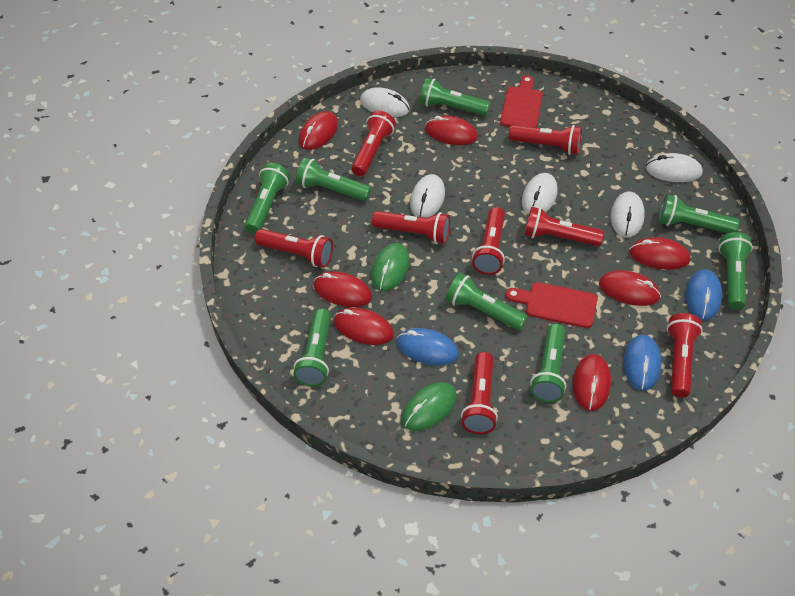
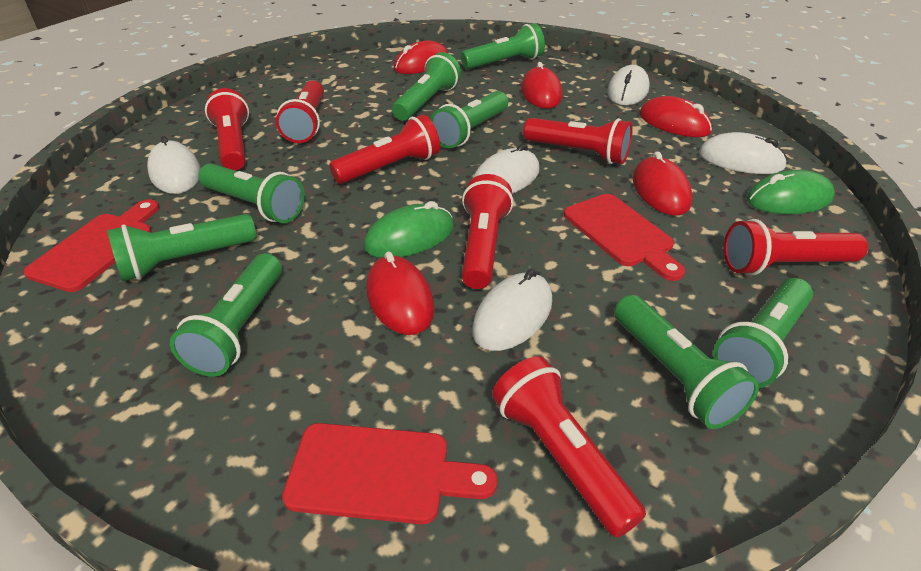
blue mouse: [397,328,459,366] [623,335,662,391] [686,270,722,320] = 3 -> none = 0
red cutting board: [500,75,543,128] [505,282,597,328] = 2 -> [23,199,160,292] [282,423,497,524] [564,194,685,281] = 3
red flashlight: [255,229,333,268] [351,111,396,176] [372,211,450,244] [461,352,498,434] [472,207,505,275] [509,125,582,155] [524,207,604,246] [667,313,703,397] = 8 -> [205,88,249,171] [276,80,324,143] [329,114,440,184] [462,174,513,289] [492,356,646,538] [523,118,633,164] [724,219,868,276] = 7
red mouse: [299,111,338,150] [313,272,372,307] [334,308,394,345] [425,115,478,145] [573,354,611,411] [599,270,661,306] [629,237,691,270] = 7 -> [366,251,434,335] [394,40,448,74] [521,62,562,108] [633,151,692,216] [640,96,712,137] = 5

